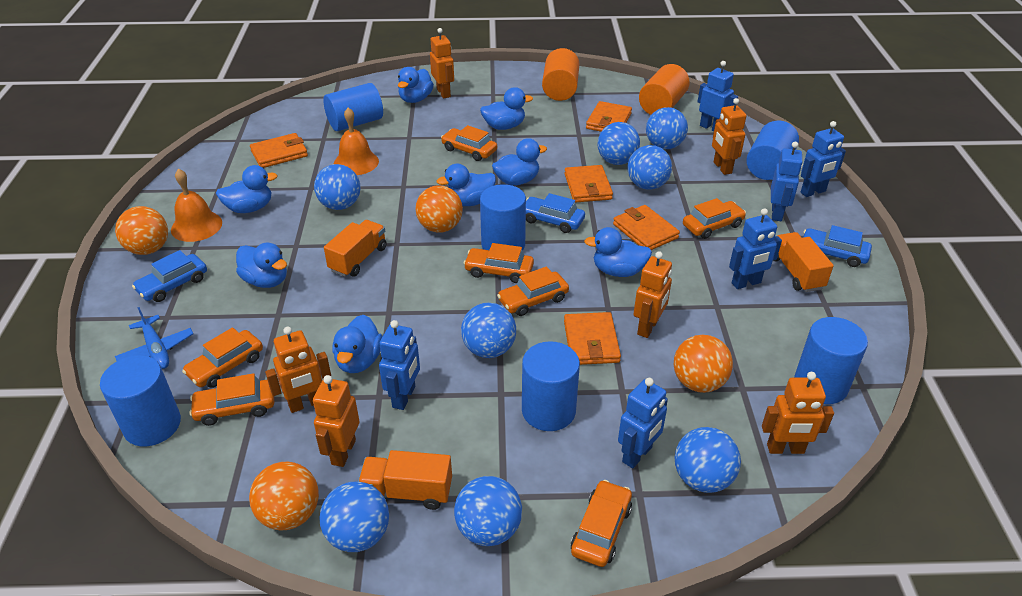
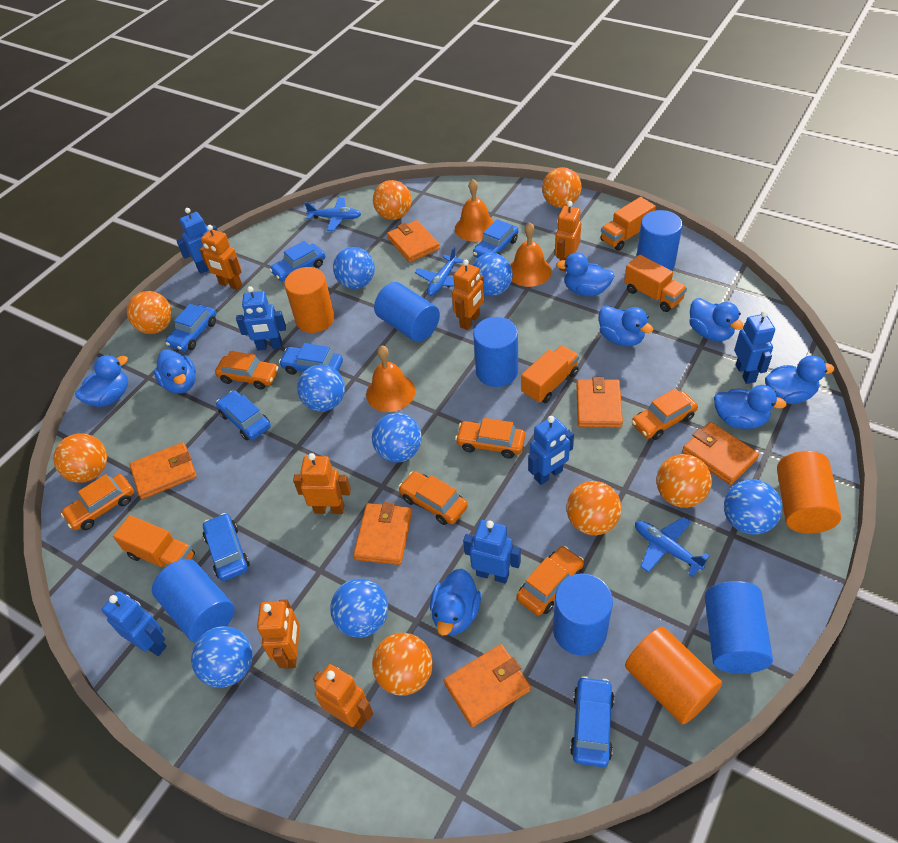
blue ball: [314,164,361,210] [319,482,389,552] [454,476,522,546] [461,303,516,358] [598,122,640,165] [628,145,672,190] [646,107,688,149] [675,427,741,493] = 8 -> [191,626,253,688] [297,364,345,412] [330,579,388,638] [333,247,375,289] [372,413,422,463] [472,253,513,296] [724,479,782,535] = 7
blue car: [132,250,207,302] [526,193,585,233] [803,225,872,267] = 3 -> [166,304,216,351] [203,513,250,581] [216,390,271,440] [269,241,325,282] [279,343,343,375] [473,219,518,258] [570,676,614,767] = 7
blue plane: [115,307,193,369] = 1 -> [305,197,361,231] [415,247,464,296] [635,517,710,577] = 3
orange ball: [115,206,168,255] [249,462,319,530] [416,185,463,232] [674,335,733,393] = 4 -> [53,434,107,483] [127,291,172,334] [372,633,433,696] [373,180,412,220] [542,167,582,208] [567,481,621,535] [656,454,712,508] = 7
orange bell: [171,169,222,242] [334,108,379,175] = 2 -> [366,346,415,412] [455,179,494,242] [510,222,552,287] = 3
orange car: [182,327,263,388] [189,373,274,426] [441,125,497,161] [463,243,534,283] [497,267,569,316] [571,480,632,567] [683,198,746,239] = 7 -> [61,474,134,530] [215,351,278,390] [398,471,468,525] [455,418,525,458] [516,546,584,616] [632,389,698,440] = 6
orange cylinder: [542,48,579,101] [639,64,690,115] = 2 -> [284,267,335,333] [625,627,722,724] [777,451,841,534] = 3
orange truck: [324,220,387,277] [358,450,452,510] [773,232,834,292] = 3 -> [113,515,195,568] [521,345,579,403] [600,197,656,251] [624,255,687,312] = 4
orange wallet: [250,133,308,168] [564,165,613,203] [564,312,621,365] [586,101,632,132] [613,205,680,250] = 5 -> [129,442,197,499] [353,502,412,565] [387,220,440,262] [444,644,531,727] [576,377,623,428] [682,422,759,485] = 6

